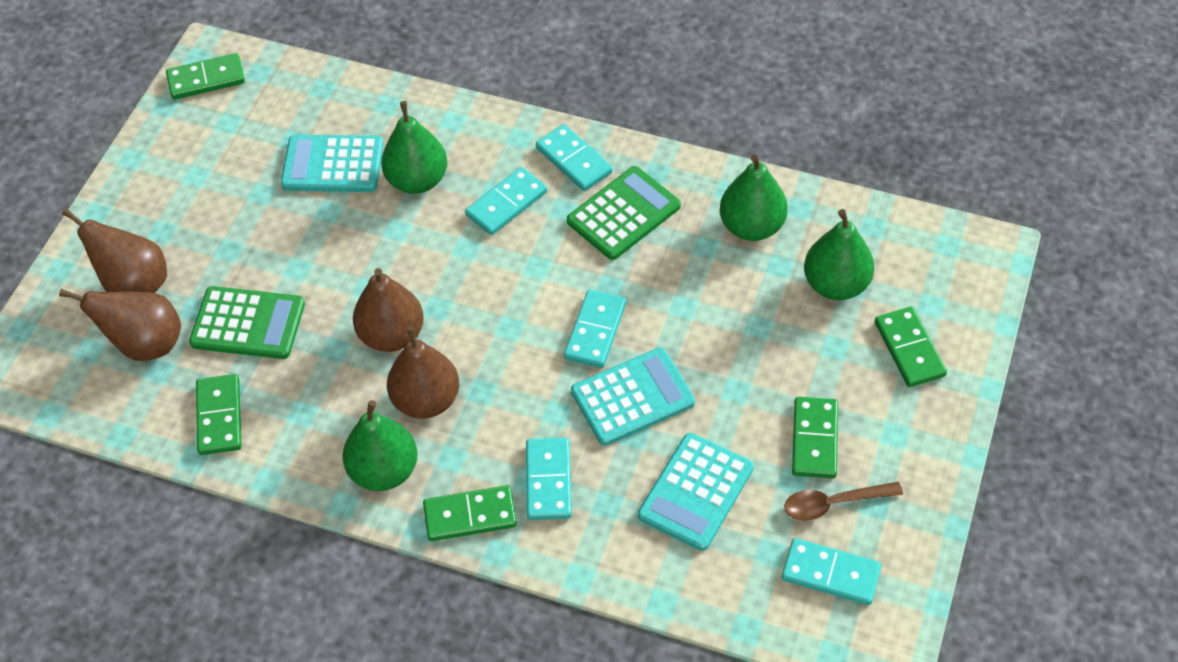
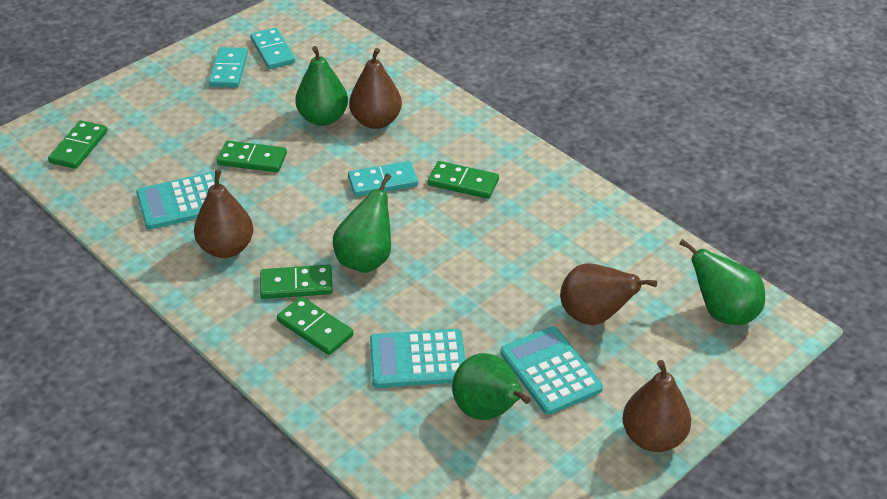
brown spoon: [784,482,903,521] = 1 -> none = 0
green calculator: [189,286,305,359] [567,166,681,260] = 2 -> none = 0
turquoise domino: [465,167,547,235] [526,437,572,520] [536,124,613,191] [564,289,626,368] [782,538,881,605] = 5 -> [209,47,248,88] [250,28,295,69] [348,161,418,197] = 3

